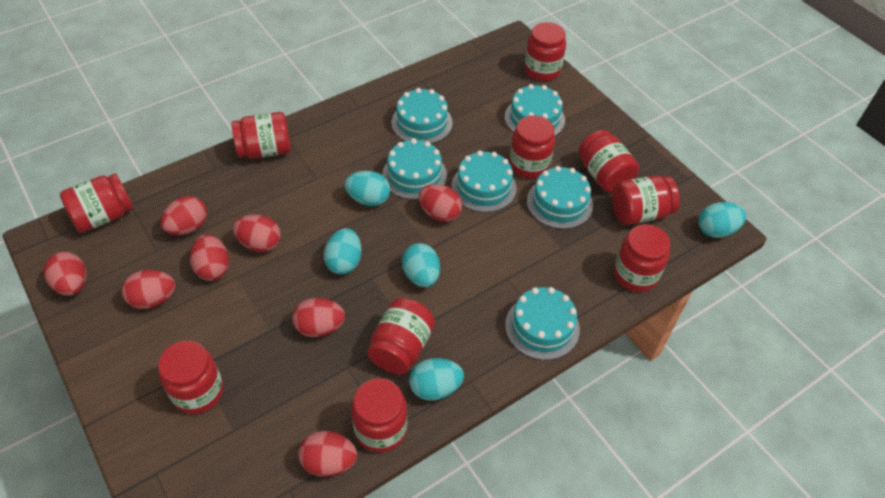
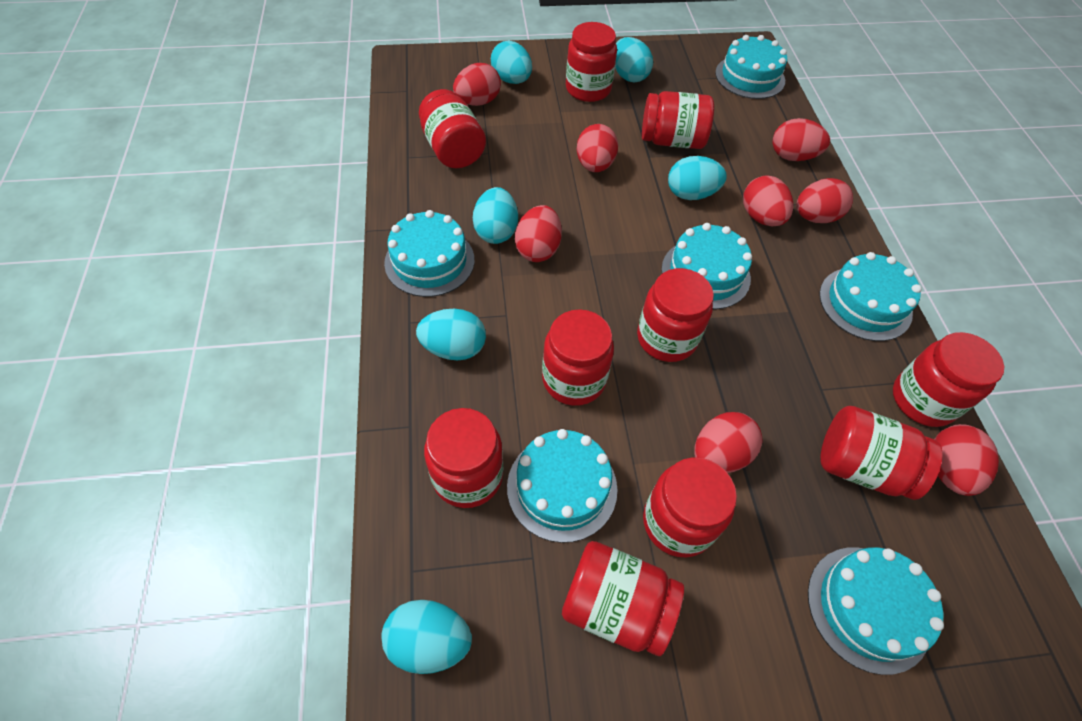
turquoise egg: [324,228,362,274] [344,171,390,206] [402,243,440,287] [409,358,464,401] [699,202,746,238] = 5 -> [381,600,472,674] [416,309,486,361] [473,187,518,244] [491,41,532,84] [615,37,653,83] [668,156,727,200] = 6

